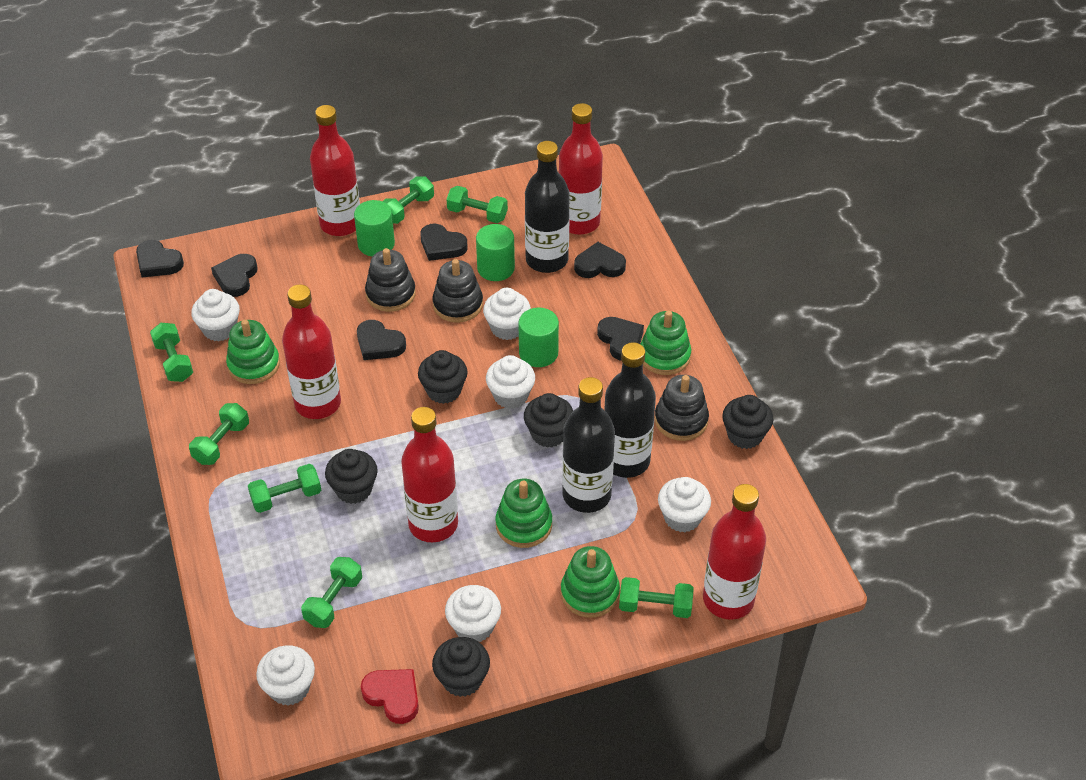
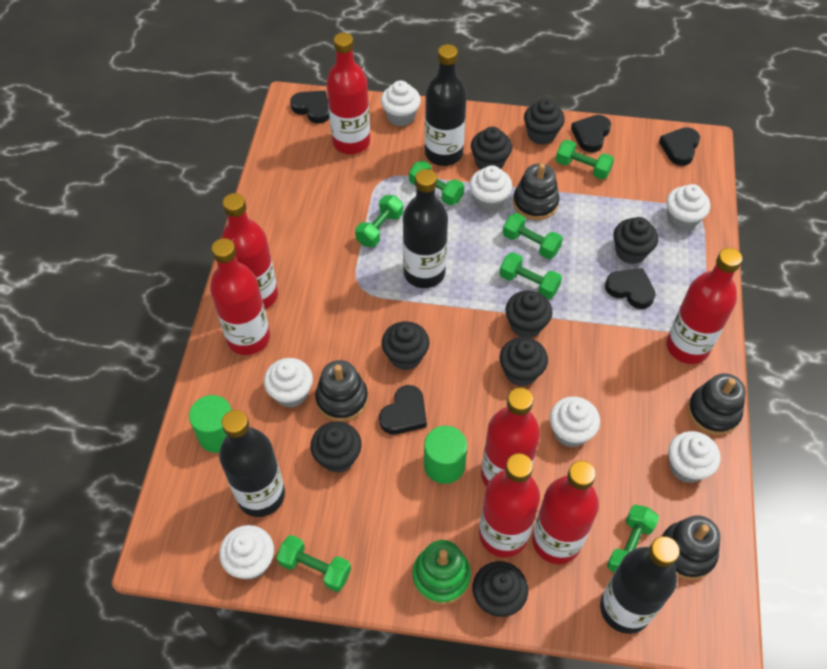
black bottle: [525,141,570,273] [562,377,615,513] [604,342,656,478] = 3 -> [219,410,285,517] [403,169,448,288] [425,44,467,166] [600,536,680,634] = 4
black cupcake: [325,449,378,504] [418,350,467,404] [432,637,490,697] [524,393,573,448] [722,395,773,449] = 5 -> [310,421,362,473] [382,321,429,370] [471,127,512,170] [473,561,528,617] [499,337,548,387] [506,291,552,338] [524,99,565,145] [613,217,658,264] = 8
black heart: [136,240,184,278] [211,254,258,297] [357,320,406,360] [420,224,468,261] [574,242,626,278] [597,317,644,361] = 6 -> [290,91,330,124] [379,385,427,434] [571,115,611,153] [605,268,656,309] [659,127,700,166] = 5
black stacking toy: [365,248,416,312] [432,259,483,322] [655,375,709,441] = 3 -> [315,360,368,422] [513,163,559,220] [662,515,720,580] [688,373,746,435] = 4
green cylinder: [354,200,395,257] [476,224,515,281] [518,308,559,367] = 3 -> [189,395,232,453] [424,426,467,484] = 2
green stacking toy: [226,319,280,384] [495,479,552,548] [561,546,620,618] [640,311,691,375] = 4 -> [412,540,471,605] = 1
red bottle: [282,284,341,419] [310,105,360,236] [401,407,458,542] [559,103,603,235] [703,484,766,620] = 5 -> [210,238,270,355] [221,193,278,309] [326,33,370,154] [479,453,540,557] [481,387,540,487] [532,461,599,564] [666,248,742,364] = 7
red heart: [361,669,419,724] = 1 -> none = 0
white cupcake: [191,289,240,341] [256,645,315,706] [445,585,501,642] [483,288,531,340] [486,355,535,409] [658,477,711,532] = 6 -> [219,525,274,580] [264,358,313,408] [381,80,421,126] [470,165,512,212] [550,396,600,447] [666,184,710,231] [668,431,721,483] = 7

